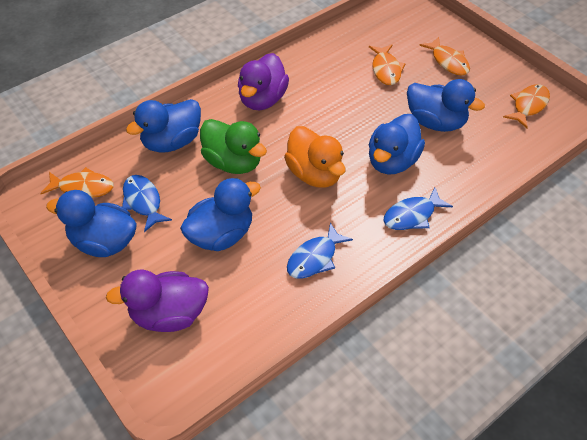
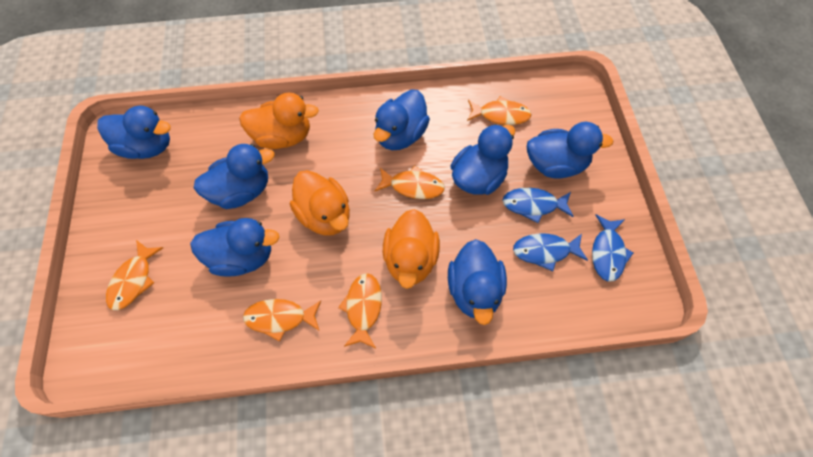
blue duck: [46,190,137,257] [126,99,201,153] [180,178,261,251] [369,114,425,175] [407,79,485,132] = 5 -> [97,106,171,159] [190,218,280,277] [194,144,275,209] [373,90,430,150] [448,239,507,325] [451,124,515,195] [527,122,613,179] = 7
green duck: [200,119,267,174] = 1 -> none = 0
orange duck: [284,126,346,188] = 1 -> [239,93,319,149] [290,170,350,236] [383,209,440,289] = 3
orange fish: [40,167,114,198] [369,45,405,85] [419,37,470,76] [503,84,550,128] = 4 -> [106,240,163,310] [243,299,321,342] [338,273,382,348] [375,165,445,199] [467,96,532,125] = 5
purple duck: [106,270,209,332] [238,53,289,110] = 2 -> none = 0

